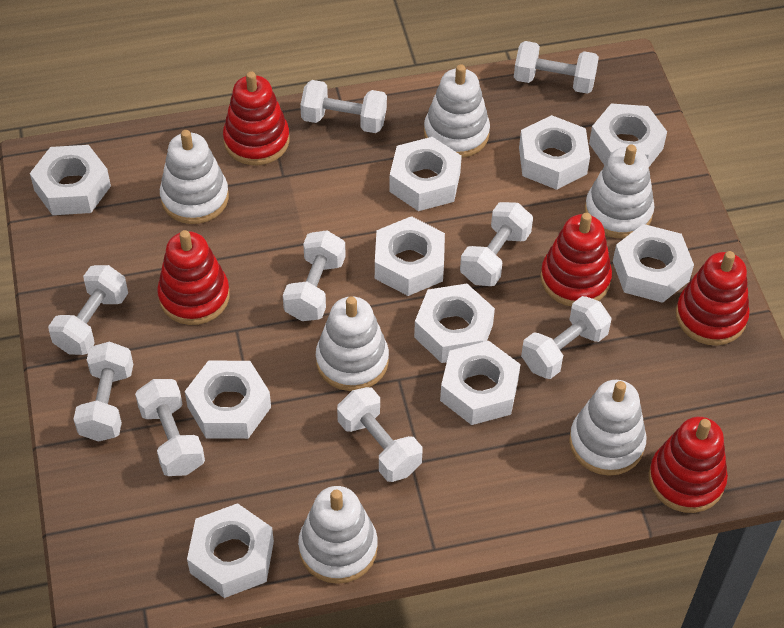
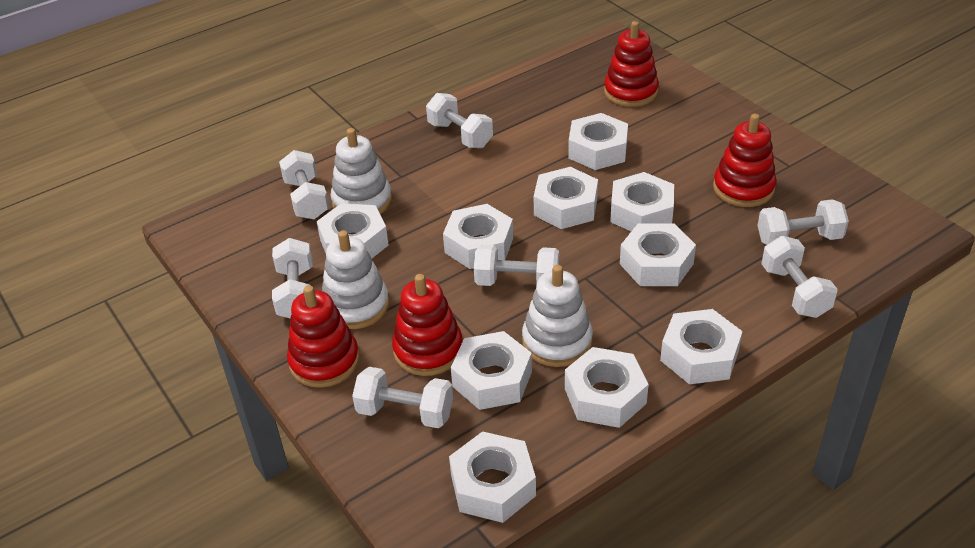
red stacking toy: [157,230,230,325] [223,72,290,165] [540,213,612,306] [649,417,728,513] [676,251,750,345] = 5 -> [287,285,360,388] [392,274,463,376] [604,21,659,107] [713,114,777,207] = 4
white dumbbell: [48,265,128,355] [73,341,133,442] [135,379,205,476] [283,230,346,321] [300,80,387,133] [337,387,422,482] [460,202,533,286] [514,41,599,94] [521,296,612,379] = 9 -> [272,238,313,318] [279,150,329,219] [352,367,453,428] [426,93,493,148] [474,244,559,286] [757,199,849,245] [761,236,838,318] = 7
white stacking toy: [160,130,229,224] [298,486,378,584] [316,296,389,391] [424,64,490,158] [569,380,647,476] [585,144,655,238] = 6 -> [322,230,389,329] [331,128,392,214] [522,265,593,367] = 3

